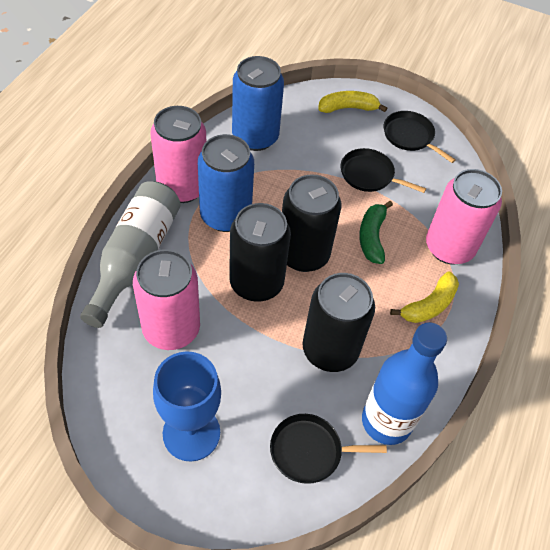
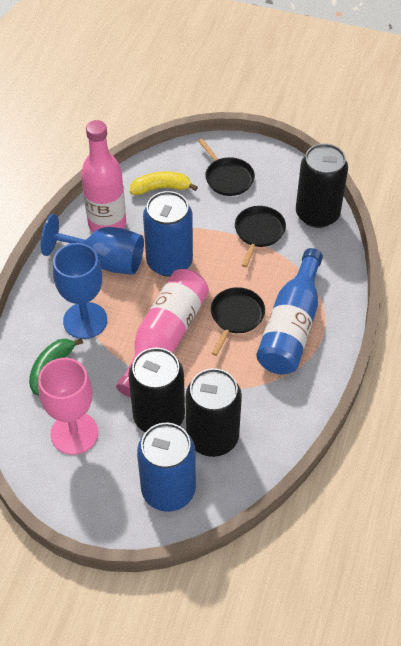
blue goblet: [153,351,221,461] = 1 -> [41,214,144,275] [53,243,107,339] = 2
grey bottle: [80,181,181,328] = 1 -> none = 0
pink bottle: none = 0 -> [81,120,126,233] [116,269,209,397] = 2
pink can: [133,250,200,350] [150,106,206,203] [426,169,502,265] = 3 -> none = 0
pink goblet: none = 0 -> [38,358,98,455] = 1
yellow banana: [318,91,387,113] [390,271,459,323] = 2 -> [130,171,198,195] = 1

